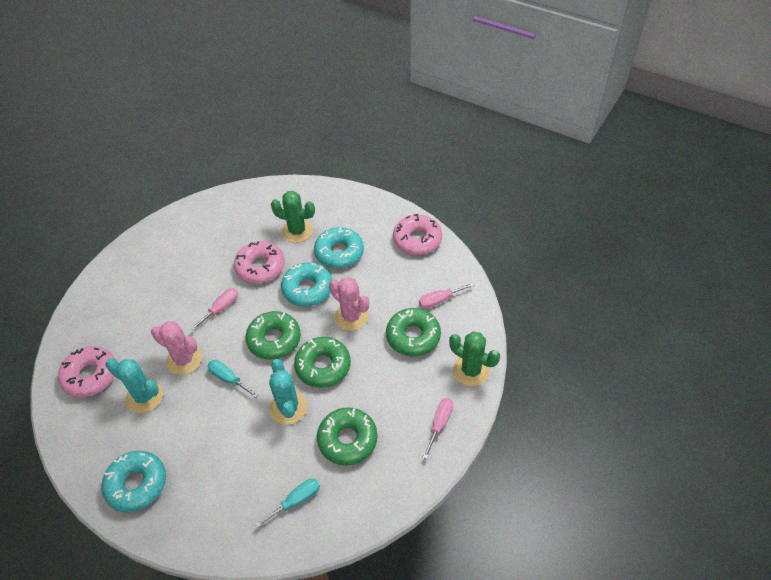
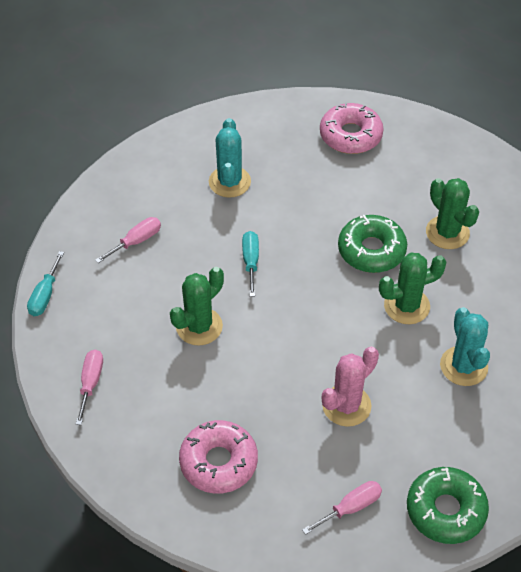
green cactus: [271,191,315,243] [449,331,500,386] = 2 -> [170,267,224,346] [379,253,446,324] [426,178,479,249] = 3
green donut: [246,311,301,360] [294,337,351,388] [317,407,377,465] [386,308,441,356] = 4 -> [338,215,407,273] [407,467,489,544] = 2
pink cactus: [151,321,202,375] [329,277,369,331] = 2 -> [322,347,379,427] = 1
pink donut: [58,346,115,398] [234,241,285,283] [393,214,442,255] = 3 -> [179,420,258,494] [320,103,384,154] = 2
turquoise donut: [101,451,166,513] [281,262,332,307] [314,227,364,269] = 3 -> none = 0

